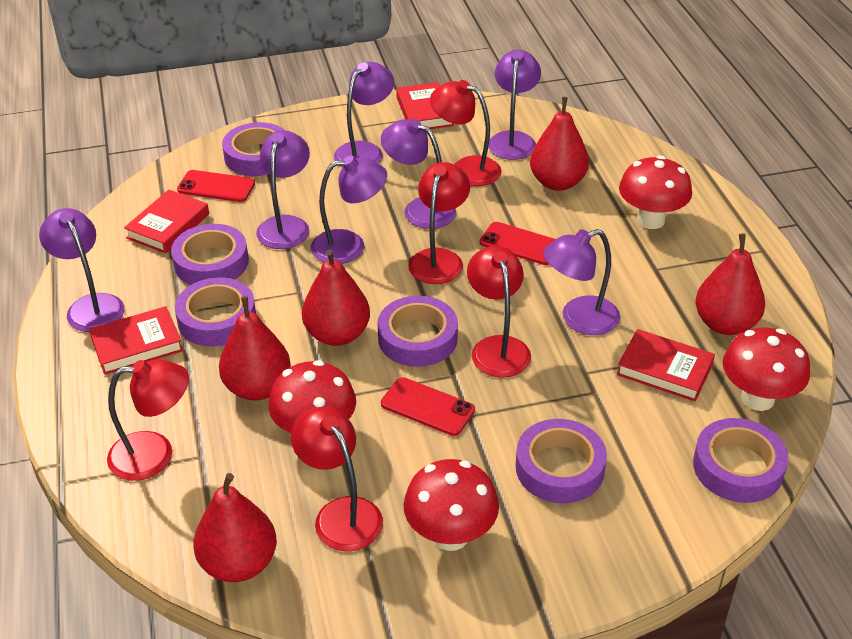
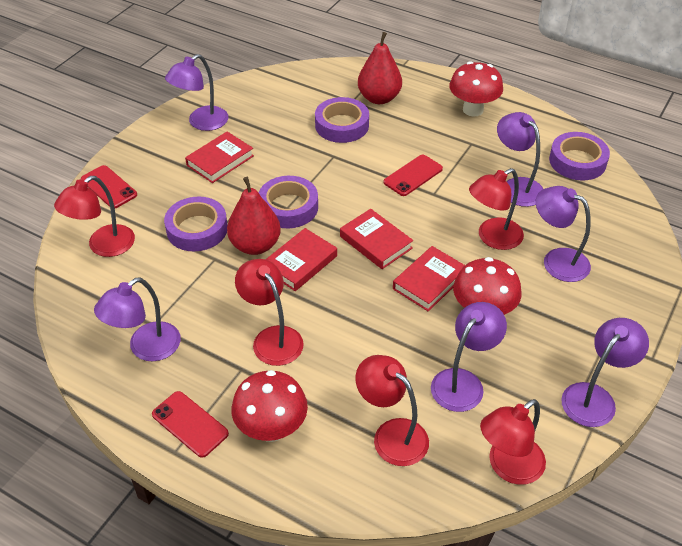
purple lamp: [39,208,125,332] [256,130,310,249] [311,156,387,264] [334,62,394,168] [381,119,456,229] [488,50,541,160] [543,229,620,335] = 7 -> [94,277,181,361] [165,54,228,131] [431,302,507,412] [497,112,543,207] [536,186,591,282] [561,318,649,427] = 6
purple tape: [171,224,249,285] [175,277,256,346] [222,122,284,176] [377,296,458,367] [516,419,607,503] [693,418,788,503] = 6 -> [164,197,227,251] [259,176,318,228] [315,97,369,143] [549,132,610,180] = 4
red mushroom: [268,360,356,433] [404,459,499,551] [619,156,692,229] [722,327,810,411] = 4 -> [231,370,308,442] [449,61,503,117] [453,257,522,315] = 3
red pear: [193,473,277,582] [219,296,291,401] [302,250,370,346] [530,97,589,191] [696,233,765,335] = 5 -> [227,177,281,255] [358,32,402,104] = 2

